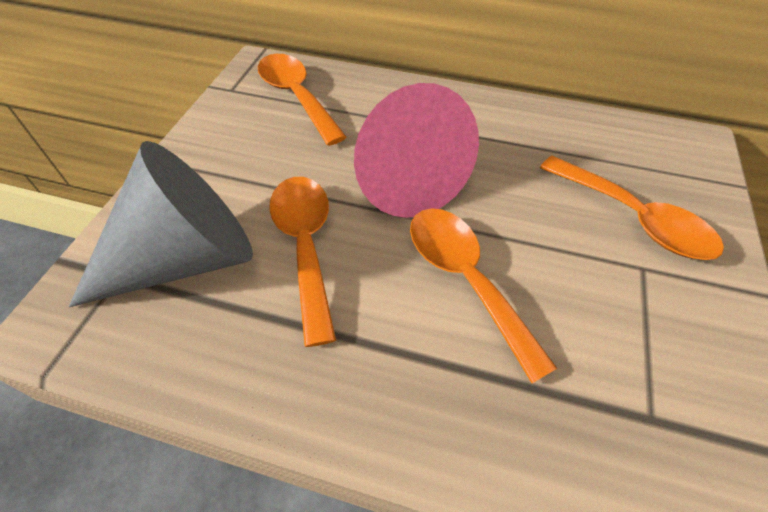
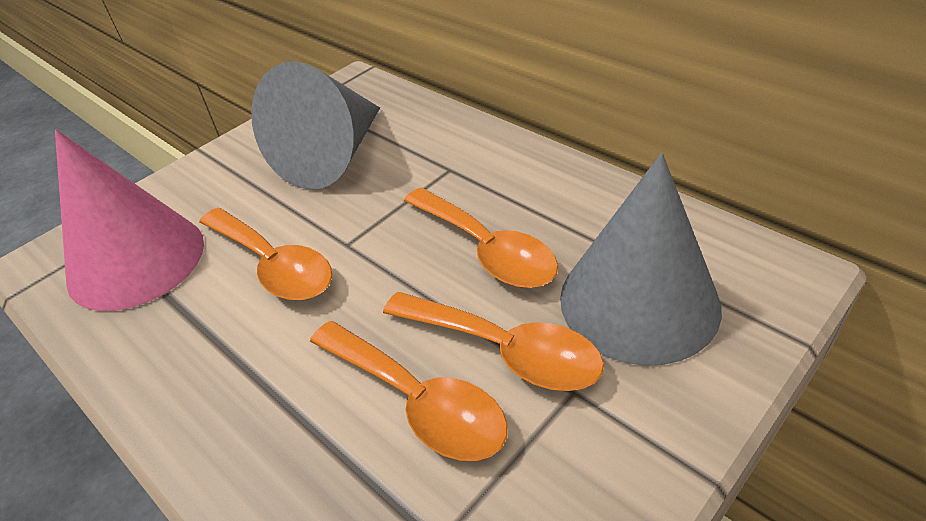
grey cone: [69,141,253,307] = 1 -> [251,61,380,189] [560,153,722,366] = 2

